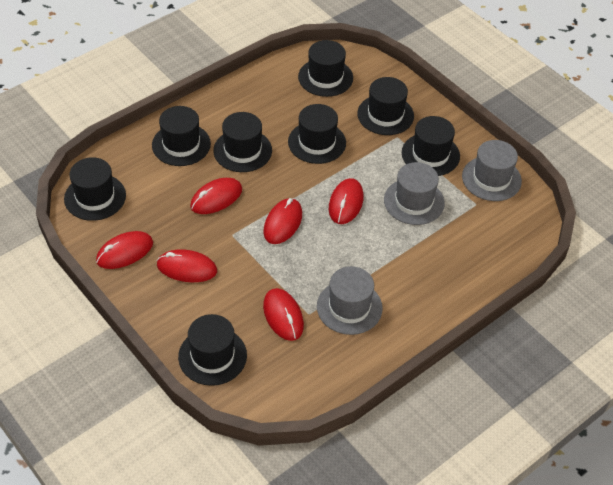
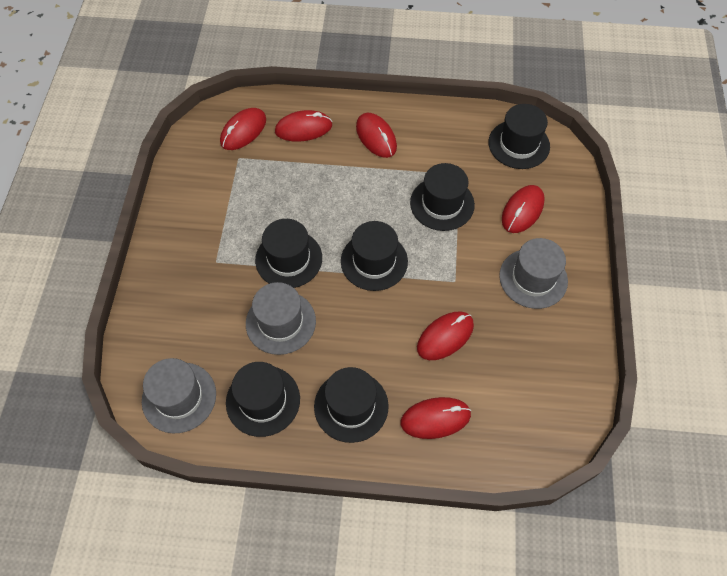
black hat: [64,157,126,221] [152,106,211,166] [178,314,247,386] [213,112,272,172] [288,104,346,164] [298,40,353,97] [357,77,414,135] [402,116,460,176] = 8 -> [226,362,300,437] [255,219,322,288] [314,367,389,443] [341,221,408,291] [410,163,475,231] [489,104,550,169] = 6

